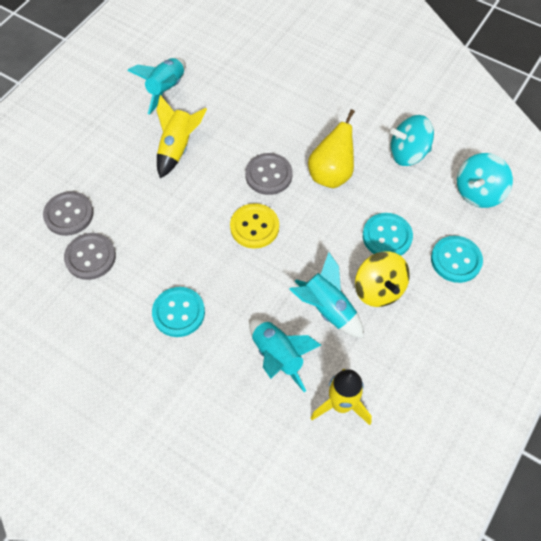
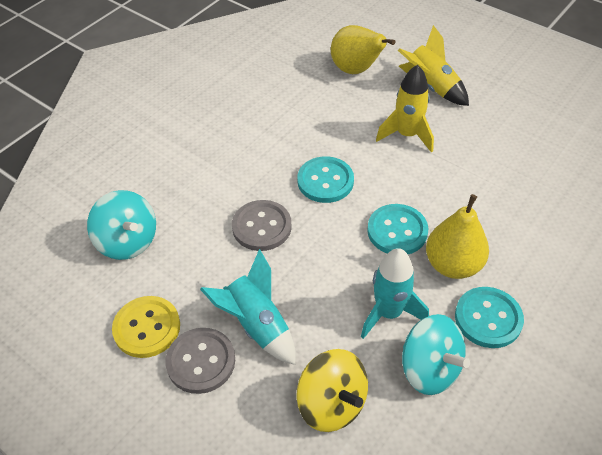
grey button: [43,191,93,236] [64,233,116,280] [245,153,292,195] = 3 -> [165,328,235,394] [232,200,292,251] = 2
turquoise rocket: [127,58,185,115] [249,318,321,392] [289,252,364,338] = 3 -> [200,249,296,365] [361,248,429,339] = 2
yellow pear: [308,109,355,188] = 1 -> [331,25,395,74] [426,194,489,279] = 2

